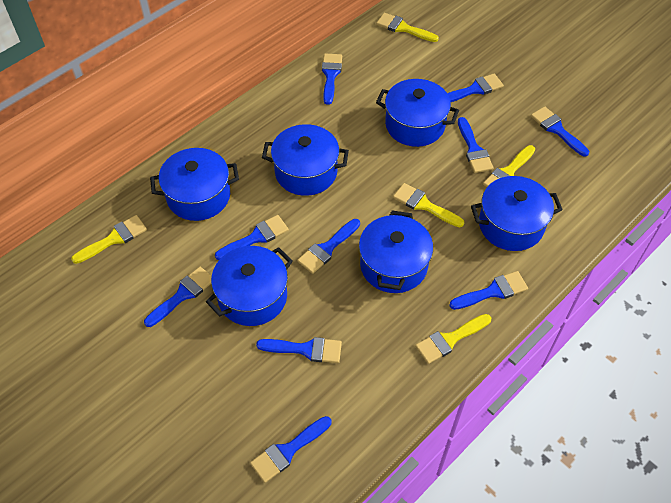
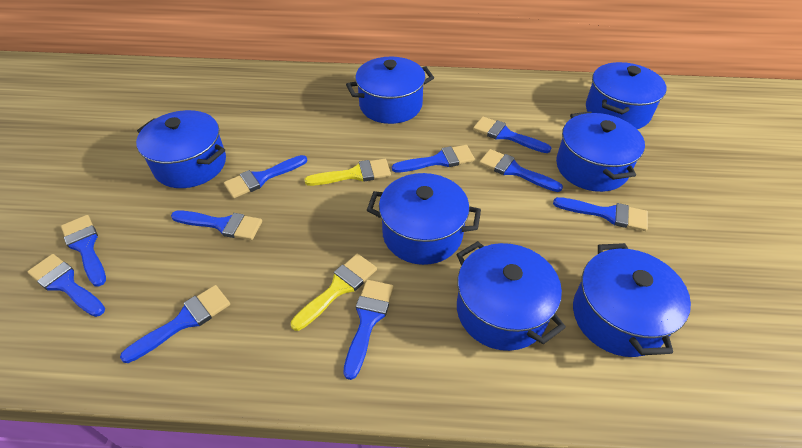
blue pot: [150,148,239,221] [206,246,293,326] [262,124,349,196] [359,210,433,293] [376,79,459,147] [471,176,563,251] = 6 -> [136,110,226,188] [346,57,434,124] [367,173,481,265] [456,241,566,351] [556,111,645,192] [573,243,691,357] [586,62,667,129] = 7
yellow brush: [71,215,147,264] [376,13,439,42] [393,183,464,228] [415,314,491,364] [483,145,535,187] = 5 -> [291,254,377,331] [304,159,391,186] = 2

